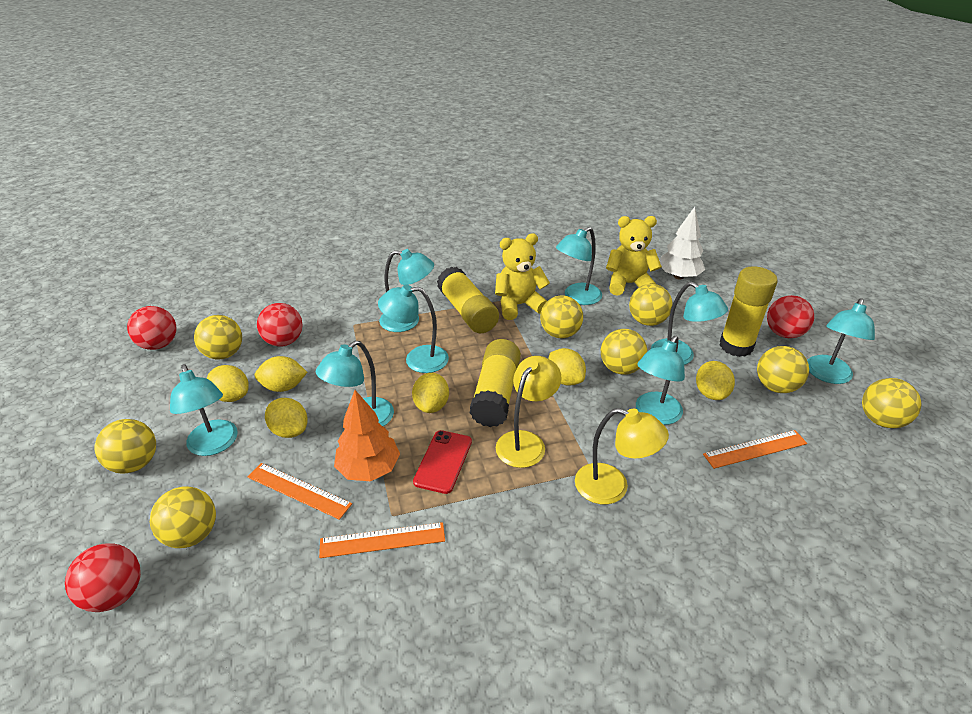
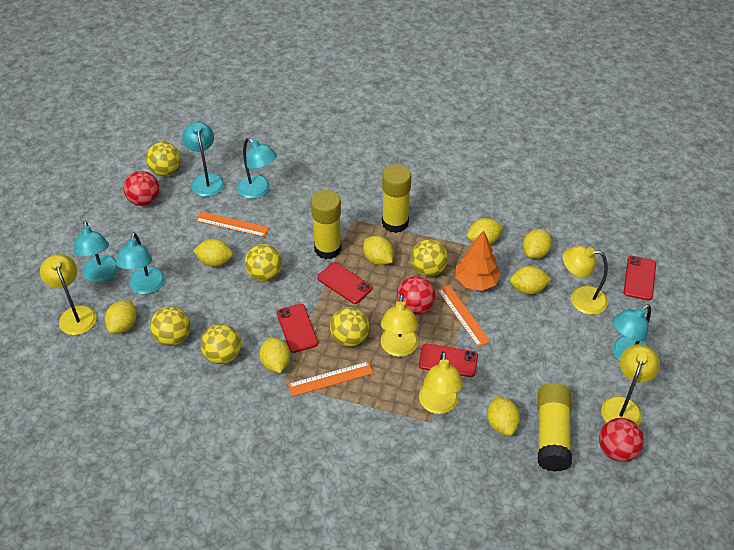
red ball: [65,543,141,612] [127,306,176,350] [257,303,303,347] [767,295,814,338] = 4 -> [123,171,159,206] [397,276,435,315] [599,418,644,462] = 3
red phone: [413,430,472,494] = 1 -> [277,304,318,353] [317,262,372,304] [419,344,478,377] [624,256,656,301] = 4
turquoise lamp: [170,364,238,456] [316,341,394,426] [378,284,449,373] [379,249,434,332] [556,227,602,305] [636,336,685,425] [651,282,728,365] [807,298,875,384] = 8 -> [73,221,119,282] [116,232,165,294] [182,122,224,197] [237,138,277,199] [612,304,651,361] = 5
white tree: [659,207,705,279] = 1 -> none = 0
yellow ball: [95,419,156,473] [150,487,216,548] [194,315,242,359] [540,295,583,338] [601,329,647,375] [629,284,672,326] [757,346,809,393] [862,378,921,428] = 8 -> [146,142,181,176] [150,306,190,346] [201,324,241,364] [245,244,282,281] [330,307,369,347] [411,239,448,277] = 6
yellow lamp: [495,356,562,468] [575,408,669,504] = 2 -> [40,254,97,335] [381,294,418,357] [419,351,463,414] [563,246,608,315] [601,344,660,425] = 5
yellow lemon: [207,365,249,402] [254,356,307,392] [265,398,308,438] [412,373,449,413] [548,348,586,385] [696,361,735,400] = 6 -> [105,300,137,334] [193,239,233,267] [259,337,290,373] [363,236,393,265] [467,218,503,244] [487,396,520,436] [510,266,551,295] [523,229,552,259] = 8
yellow teddy bear: [495,233,550,320] [606,216,662,296] = 2 -> none = 0

